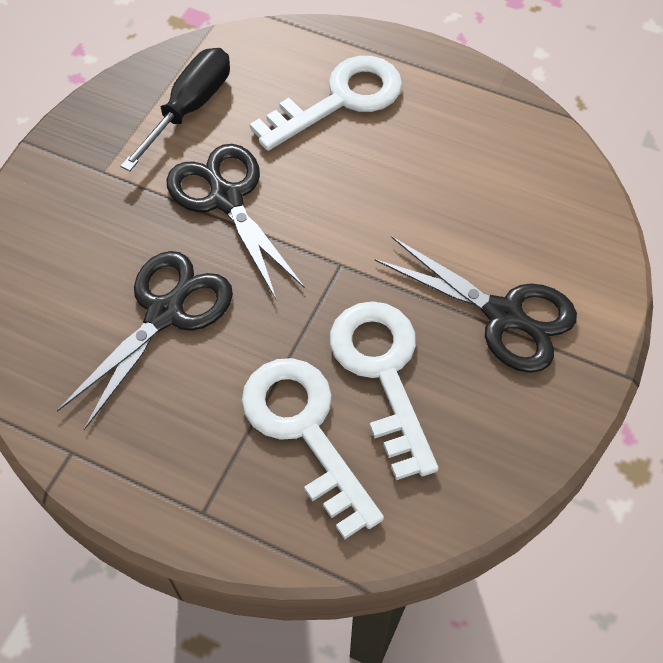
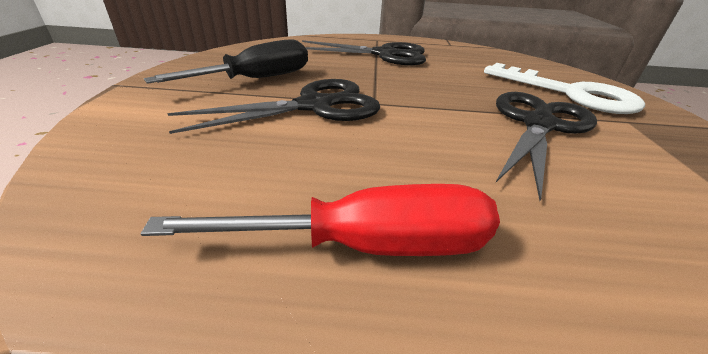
red screwdriver: none = 0 -> [141,184,500,256] = 1
white key: [242,358,384,539] [250,56,402,151] [330,301,439,480] = 3 -> [484,63,645,114] = 1

